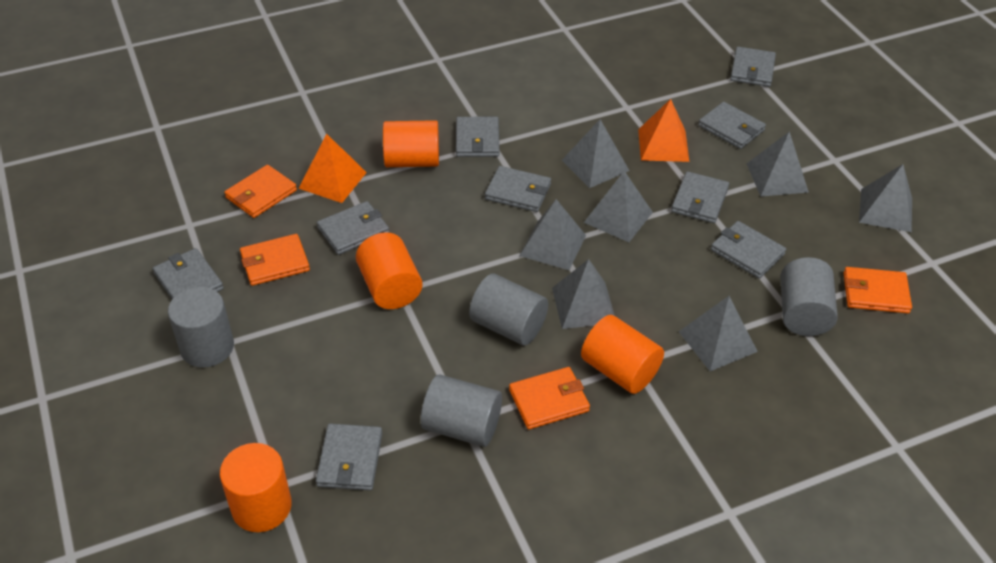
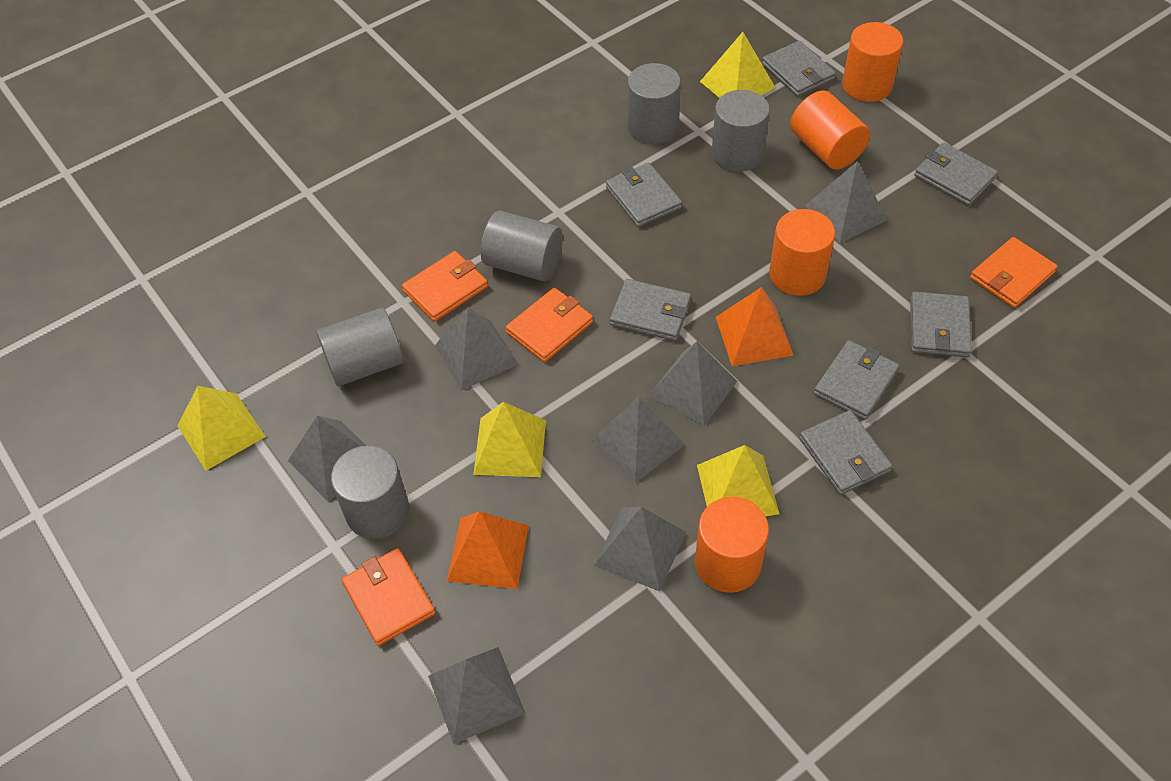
grey cylinder: [168,287,234,368] [421,375,502,447] [469,273,548,346] [780,257,838,336] = 4 -> [317,308,403,386] [331,445,409,539] [481,211,563,282] [628,63,681,144] [712,90,770,172] = 5
grey wallet: [153,248,224,299] [316,423,382,490] [317,201,389,255] [456,117,500,157] [485,166,551,212] [671,171,729,223] [698,102,766,149] [711,221,786,279] [730,47,776,87] = 9 -> [606,163,682,227] [610,279,691,341] [762,41,836,97] [799,410,892,495] [814,340,899,420] [910,291,972,357] [914,143,998,206] = 7
yellow pyramid: none = 0 -> [178,386,266,471] [473,402,546,477] [697,445,780,516] [700,32,776,98] = 4

